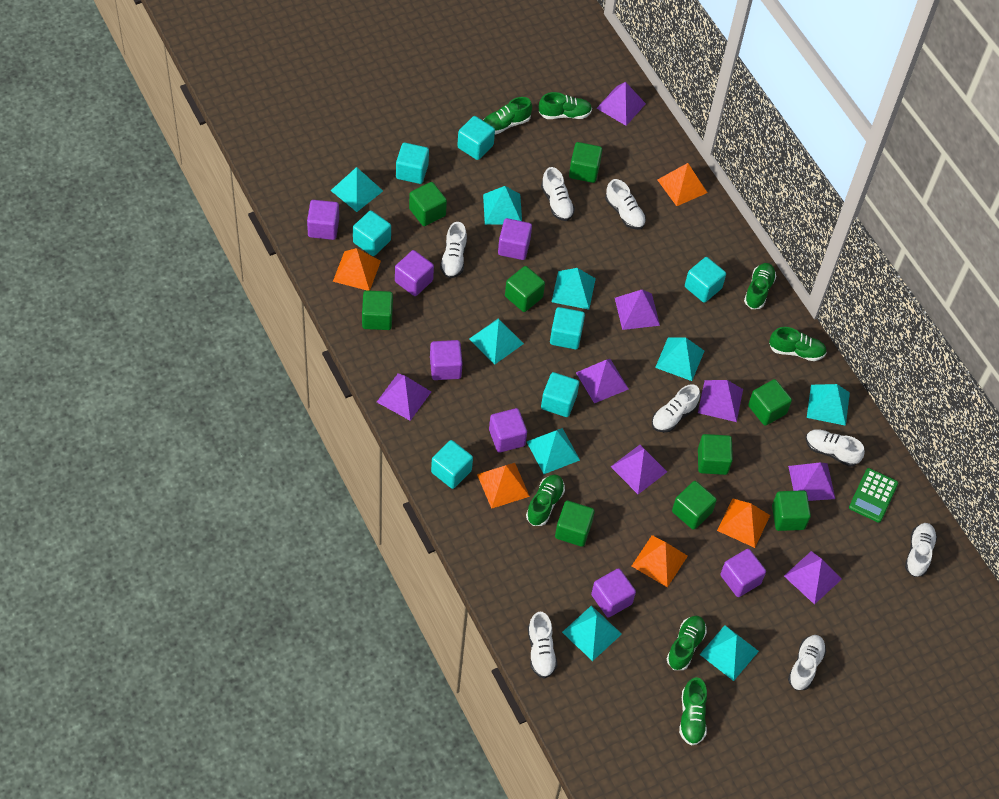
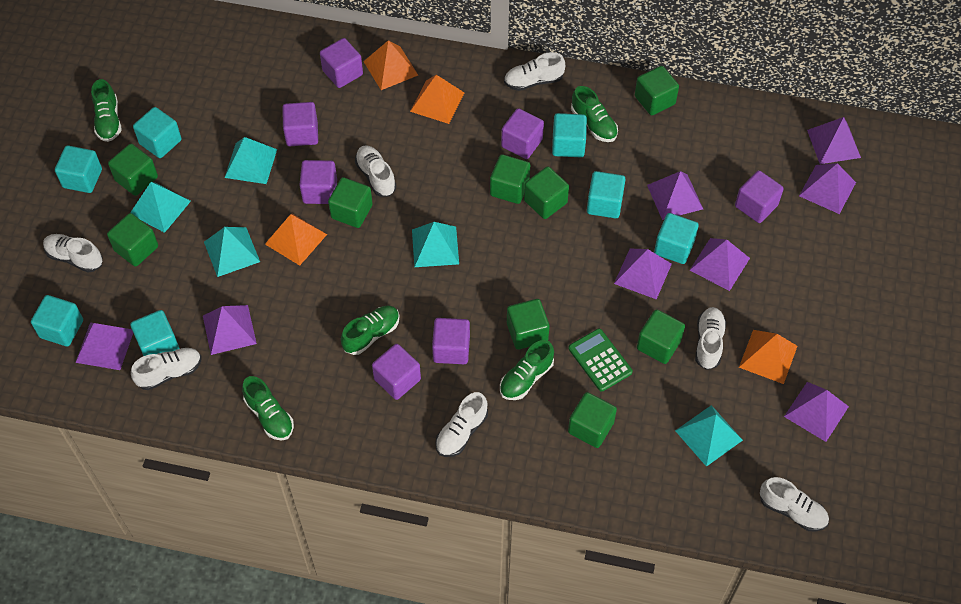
green shoe: [483,97,532,134] [526,474,565,526] [539,92,592,119] [667,616,707,670] [679,677,707,746] [744,263,776,309] [769,327,827,361] = 7 -> [91,79,121,142] [242,376,294,441] [341,305,400,355] [500,340,554,400] [571,86,618,142] = 5
orange pyramid: [333,248,381,291] [477,463,530,509] [632,535,688,587] [658,163,707,206] [717,498,770,548] = 5 -> [265,213,327,266] [363,40,418,90] [410,75,464,124] [739,330,797,384] = 4
turquoise pyramid: [330,167,383,212] [469,318,524,365] [483,186,522,225] [527,428,580,474] [552,268,596,309] [562,605,622,661] [655,337,704,381] [699,625,759,681] [807,384,850,426] = 9 -> [130,182,191,233] [204,227,260,277] [225,137,277,184] [412,222,459,267] [675,405,743,467] = 5
white shoe: [440,222,467,278] [528,612,557,679] [541,167,575,221] [605,179,646,230] [652,384,700,433] [788,635,826,690] [806,429,865,467] [905,523,937,577] = 8 -> [43,234,103,273] [131,348,202,390] [355,145,396,197] [435,392,488,457] [504,52,565,91] [695,307,727,370] [760,477,829,532] = 7

